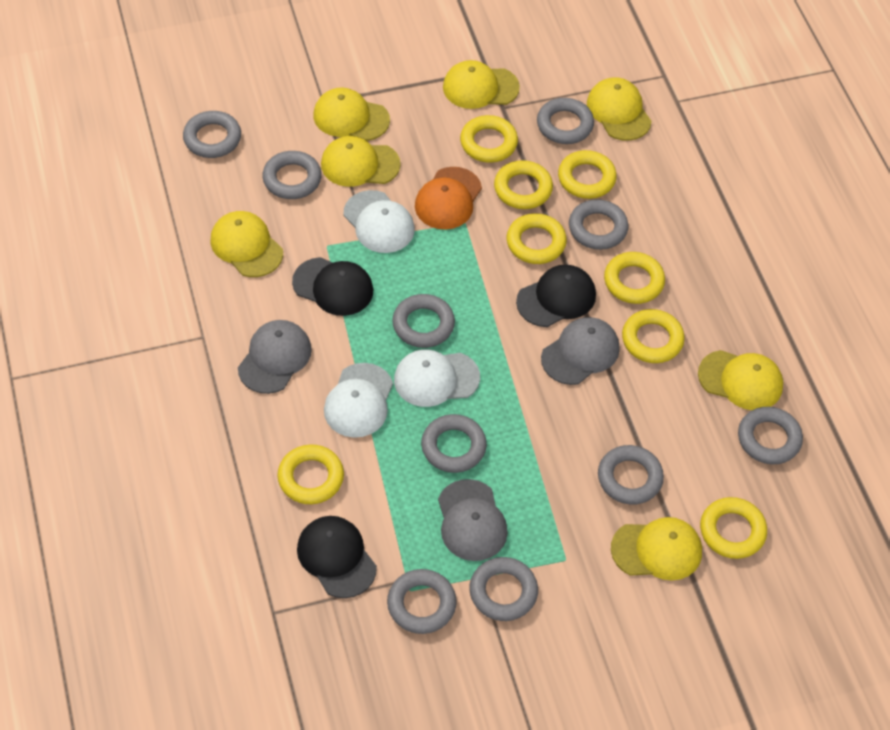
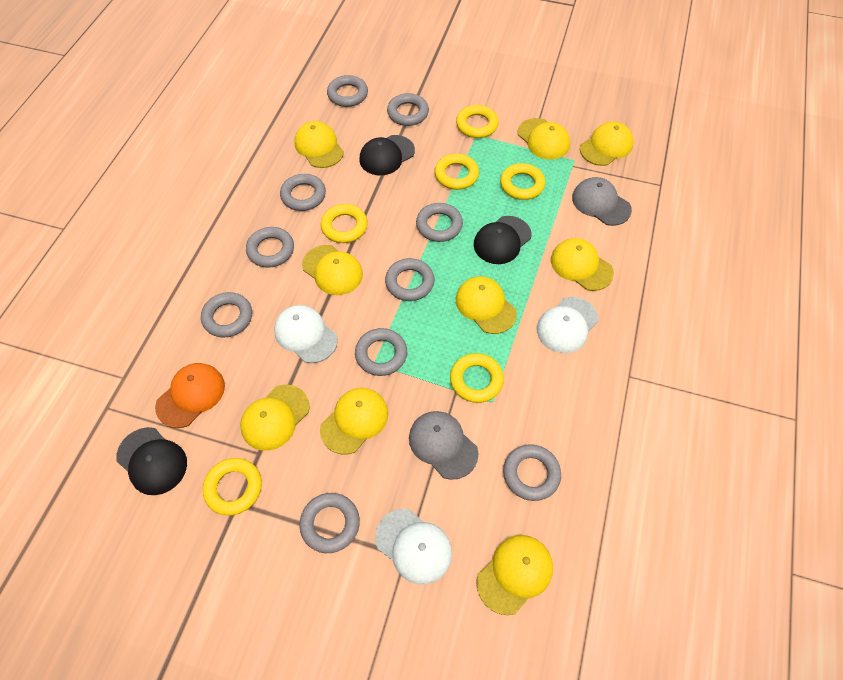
grey cap: [238,320,312,394] [438,479,508,561] [541,317,620,385] = 3 -> [409,411,479,480] [572,177,632,226] = 2
yellow cap: [210,211,283,277] [313,88,390,141] [321,136,401,187] [443,60,520,109] [587,77,652,141] [611,517,702,581] [698,350,783,410] = 7 -> [240,385,310,451] [294,121,344,168] [302,245,363,295] [320,388,388,454] [456,276,517,334] [476,535,553,615] [517,118,570,159] [551,238,614,291] [580,121,634,166] = 9
yellow ring: [277,444,344,504] [460,115,518,163] [494,160,553,209] [507,213,567,264] [558,150,617,199] [604,252,665,304] [622,309,685,363] [700,497,767,559] = 8 -> [203,458,262,515] [321,204,368,243] [435,154,479,190] [450,353,504,403] [456,105,499,138] [500,163,545,200] = 6

